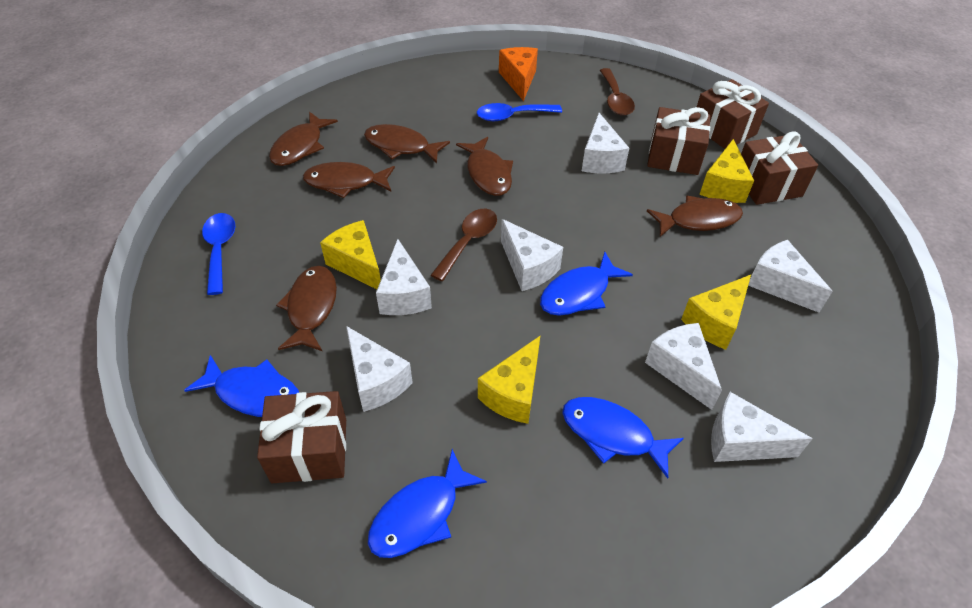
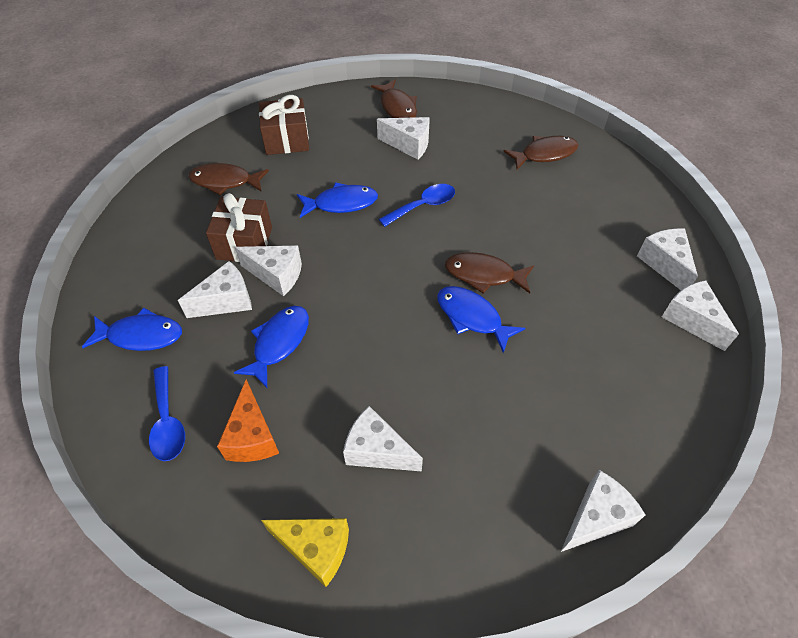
brown fish: [269,111,338,166] [276,266,337,352] [303,162,395,198] [364,124,450,164] [456,137,513,196] [647,195,743,237] = 6 -> [189,163,269,195] [371,79,417,118] [445,252,534,294] [503,136,579,170] = 4
brown gift: [257,391,346,483] [647,107,710,175] [697,79,769,149] [741,132,818,205] = 4 -> [206,193,272,262] [259,95,309,155] = 2
brown spoon: [431,209,497,281] [600,68,635,116] = 2 -> none = 0
yellow cheese: [320,220,381,289] [478,336,540,424] [681,275,751,350] [700,139,754,203] = 4 -> [261,518,349,587] = 1

